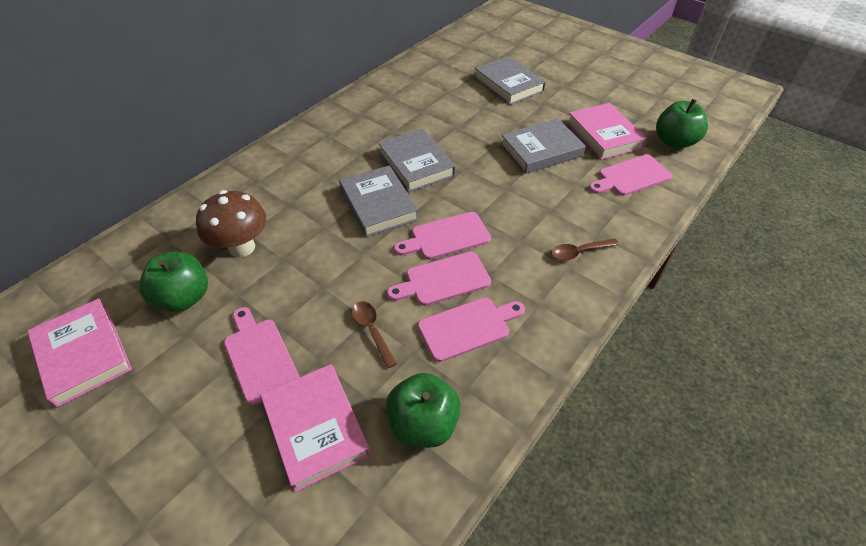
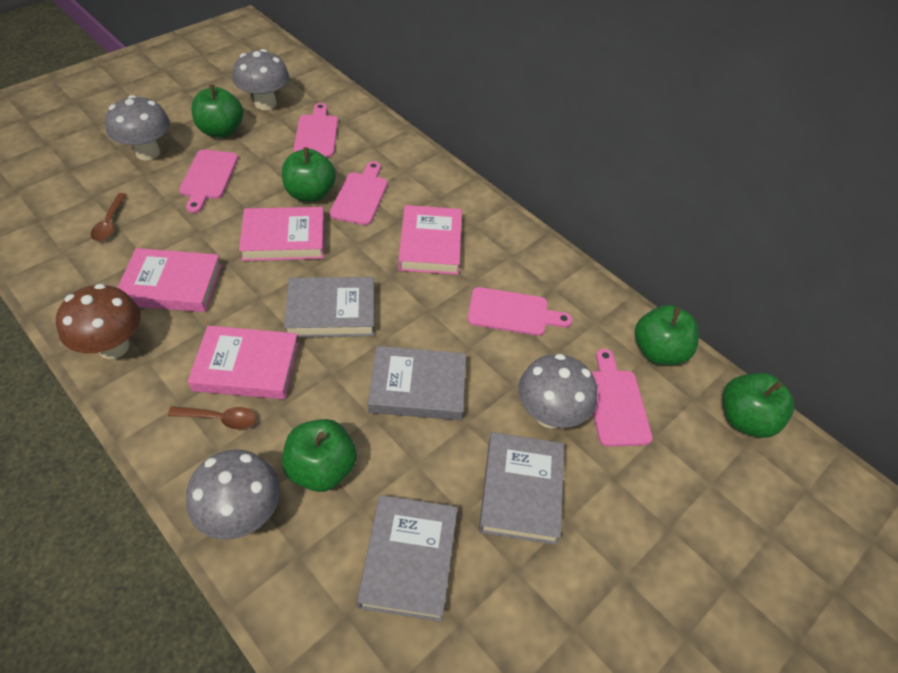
green apple: [139,251,208,312] [386,373,461,448] [656,99,708,149] = 3 -> [191,84,243,138] [282,147,336,202] [282,419,357,492] [635,305,699,365] [723,373,794,438] = 5
grey mushroom: none = 0 -> [105,95,170,160] [186,450,280,540] [232,49,289,110] [518,354,597,428] = 4
pink book: [27,298,132,408] [260,364,371,492] [567,103,647,160] = 3 -> [117,248,222,312] [188,326,299,399] [239,207,324,261] [398,205,462,275] = 4

